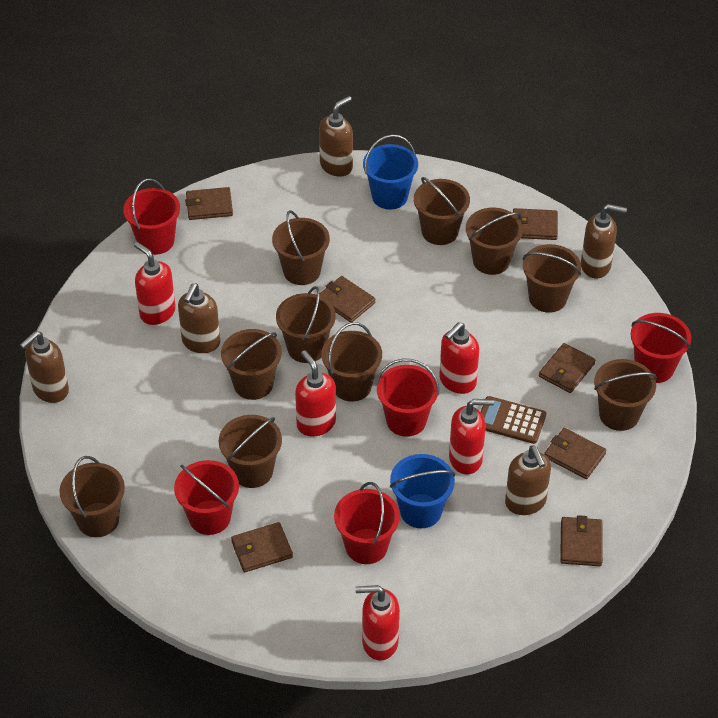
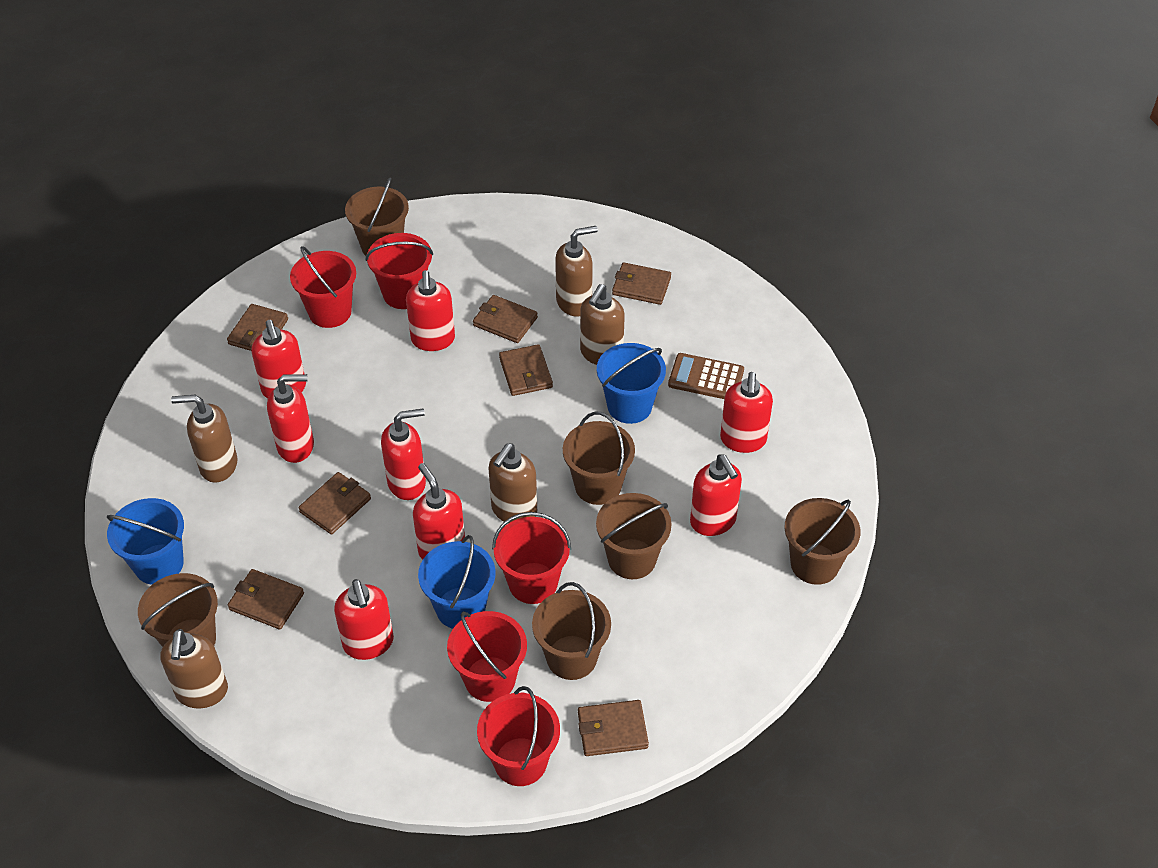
blue bucket: [363,135,418,209] [390,454,455,528] = 2 -> [107,498,184,585] [418,535,496,629] [597,343,666,424] = 3
brown bucket: [59,456,125,537] [219,415,282,488] [221,329,282,400] [272,210,330,285] [276,286,336,363] [322,322,382,401] [414,177,470,245] [466,208,523,275] [523,244,581,313] [594,359,657,431] = 10 -> [138,573,218,647] [345,178,409,256] [532,582,611,680] [563,412,635,505] [596,493,672,579] [784,498,861,585] = 6
red soap dispenser: [134,242,176,325] [295,350,336,436] [355,585,400,661] [439,322,479,394] [449,399,494,474] = 5 -> [251,320,306,399] [267,374,314,463] [334,579,394,660] [381,409,426,500] [406,270,455,351] [413,463,465,559] [690,454,742,536] [720,372,773,453] = 8

